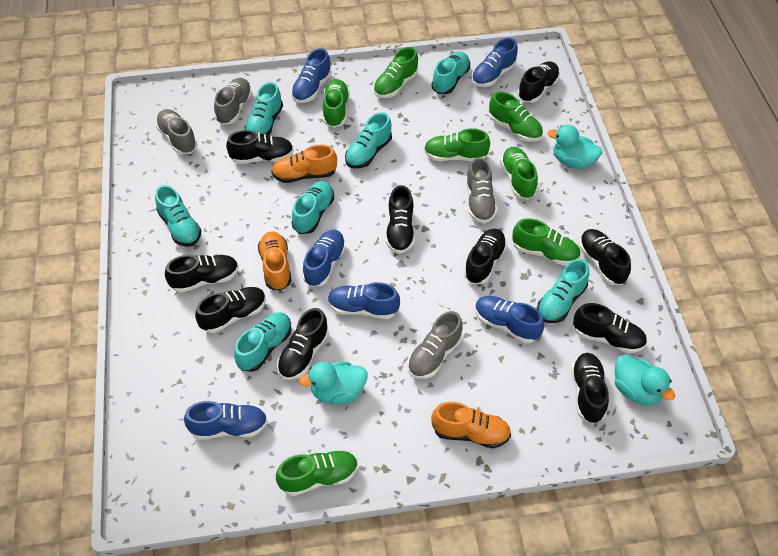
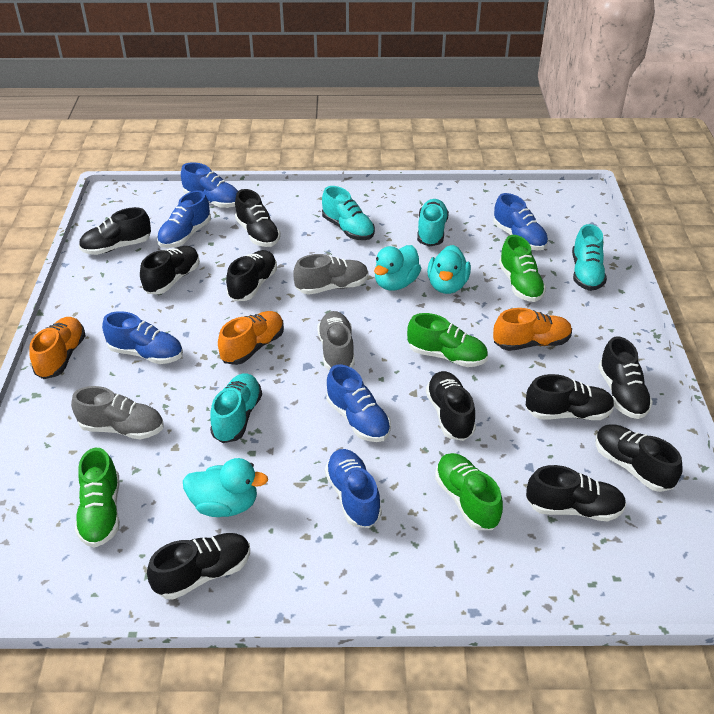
green shoe: [276,450,358,496] [323,79,350,128] [373,47,418,98] [424,129,490,161] [489,91,543,142] [500,147,538,199] [512,218,581,265] = 7 -> [75,448,120,548] [407,313,488,367] [435,453,503,530] [499,235,546,302] = 4
grey shoe: [155,109,197,155] [214,78,252,125] [407,311,463,379] [466,157,497,224] = 4 -> [71,386,163,439] [293,254,368,295] [317,311,355,371] = 3
turquoise shoe: [155,185,201,247] [234,312,292,372] [245,82,283,136] [292,181,334,234] [345,112,392,168] [431,51,470,94] [537,259,589,323] = 7 -> [210,373,262,443] [322,186,375,240] [417,199,449,247] [572,224,607,291] = 4

